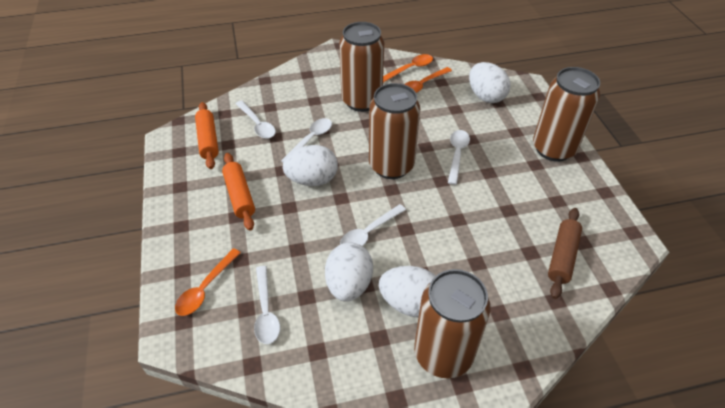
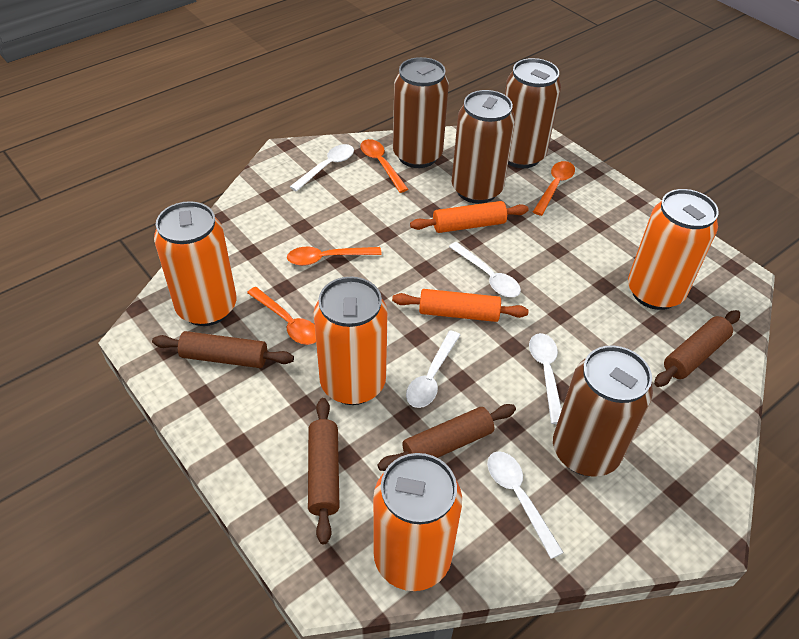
brown rolling pin: [548,208,582,299] = 1 -> [152,331,294,368] [308,398,340,544] [377,404,516,471] [654,310,740,387] = 4
orange can: none = 0 -> [154,201,236,326] [314,277,388,405] [373,453,462,591] [628,189,719,310] = 4
orange spoon: [175,248,241,316] [383,54,433,82] [404,67,452,93] = 3 -> [247,287,316,345] [287,247,382,266] [360,139,408,193] [533,161,575,216] = 4
white egg: [283,145,338,186] [325,243,373,302] [379,266,436,317] [469,62,511,103] = 4 -> none = 0

